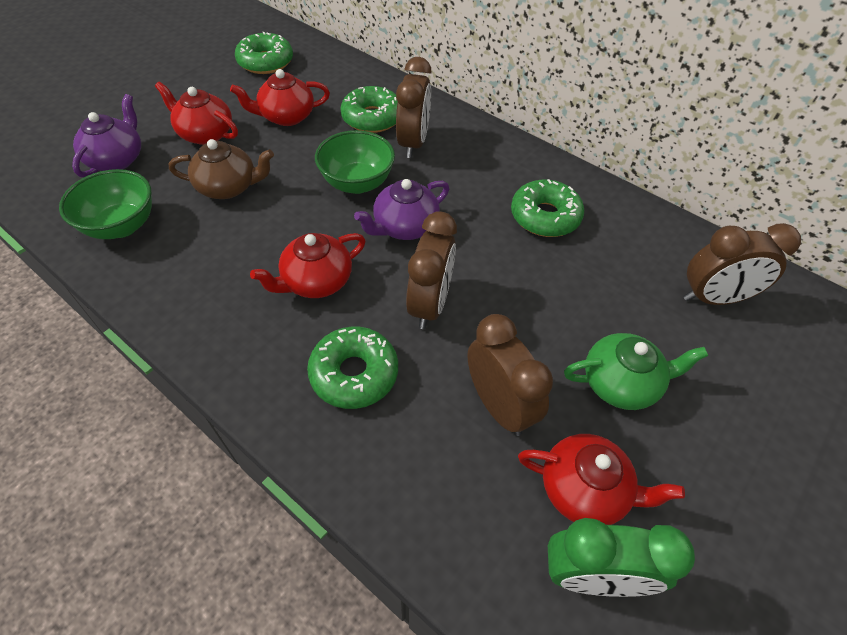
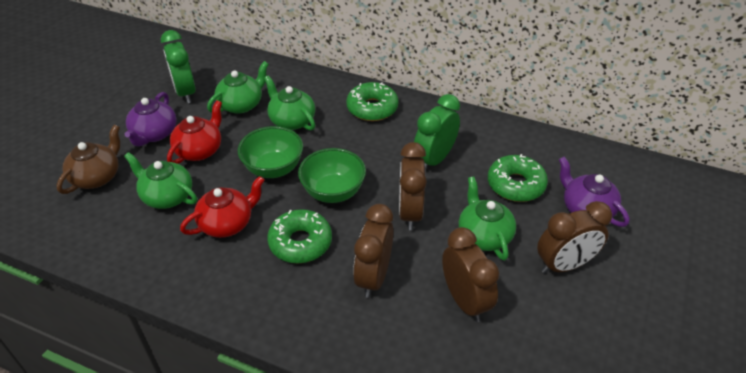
green clock: [548,518,695,597] = 1 -> [161,30,196,103] [414,94,460,171] = 2
green donut: [235,32,293,74] [307,327,398,409] [340,86,398,133] [511,179,584,237] = 4 -> [267,209,332,263] [346,82,399,121] [488,154,548,202] = 3
green teapot: [564,333,708,410] = 1 -> [124,152,197,209] [207,61,269,114] [264,75,315,131] [459,177,516,261] = 4
red teapot: [155,81,238,145] [230,69,330,126] [250,233,366,298] [518,434,685,525] = 4 -> [167,100,222,164] [180,176,265,238] = 2

